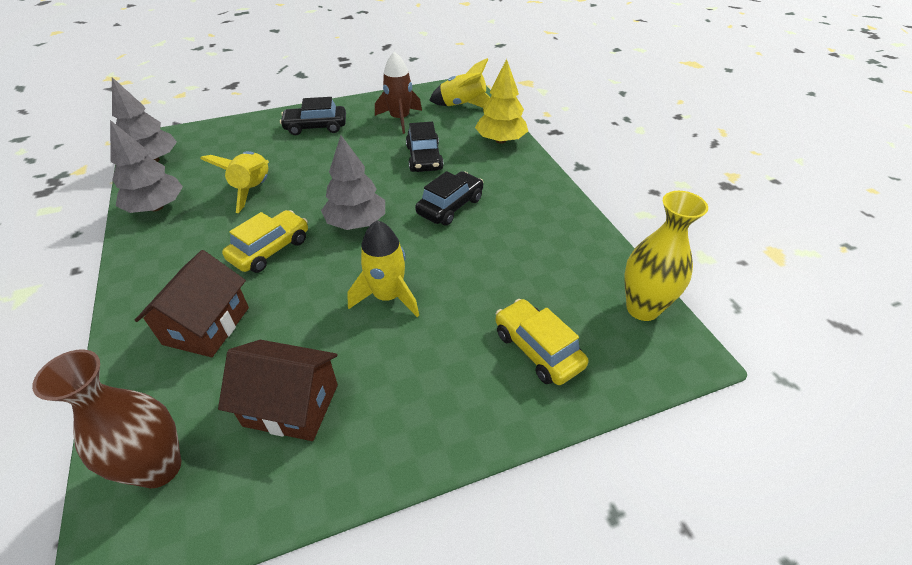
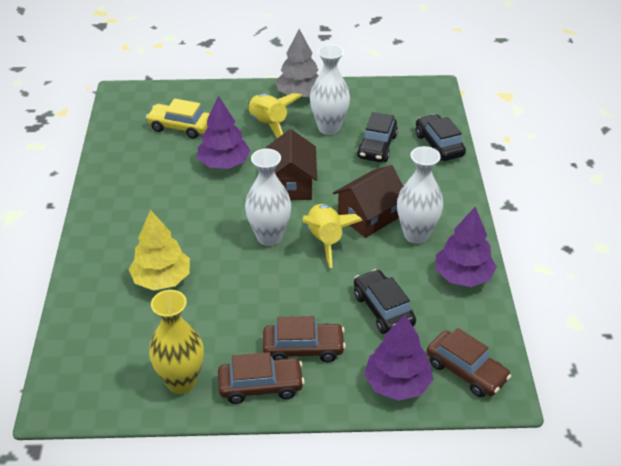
brown car: none = 0 -> [218,352,305,404] [263,316,346,362] [427,328,511,397] = 3
brown rocket: [375,52,422,134] = 1 -> none = 0
brown vase: [32,349,181,488] = 1 -> none = 0
grey tree: [110,120,183,213] [112,77,177,162] [321,135,385,230] = 3 -> [275,29,319,98] = 1
purple tree: none = 0 -> [197,95,251,169] [364,315,433,401] [436,207,497,287] = 3
white vase: none = 0 -> [245,149,291,246] [310,44,350,135] [397,146,443,244] = 3
yellow car: [222,210,308,273] [495,299,588,385] = 2 -> [146,98,210,139] = 1
yellow rocket: [200,151,269,213] [347,220,419,317] [429,58,490,108] = 3 -> [248,93,302,138] [302,204,363,268] = 2

